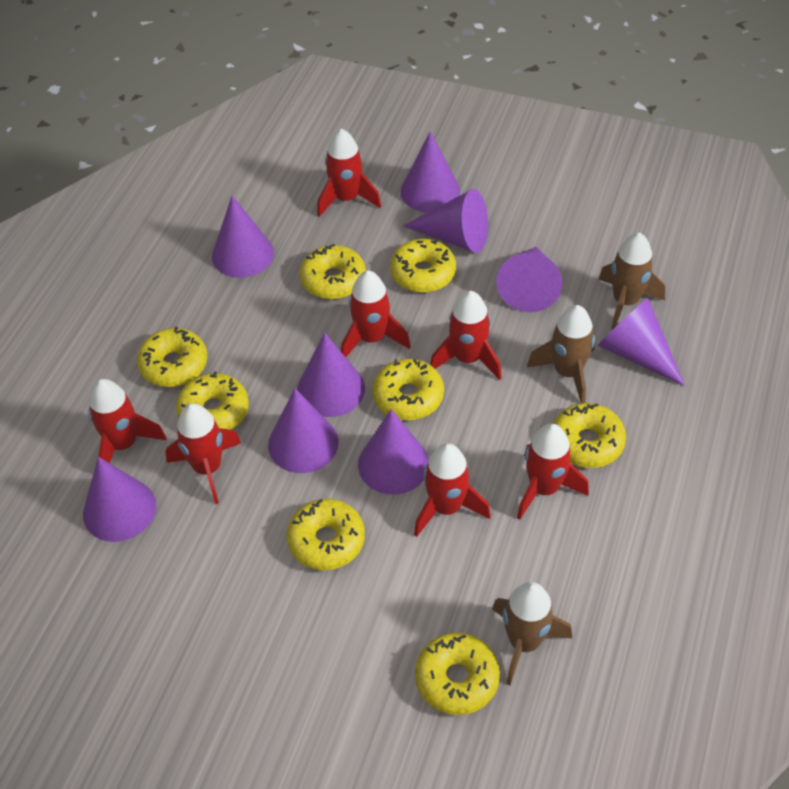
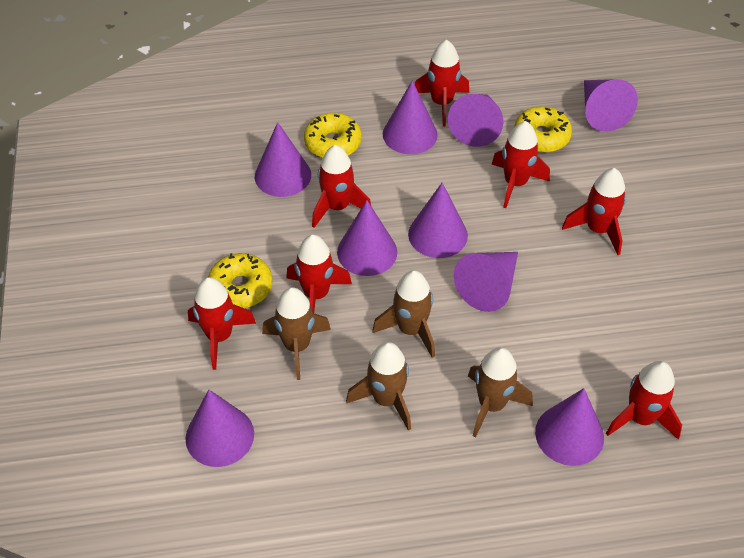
brown rocket: [492,582,572,685] [527,305,595,403] [599,232,665,330] = 3 -> [262,287,331,380] [346,342,411,431] [372,270,435,358] [468,347,533,437] = 4
yellow donut: [137,327,207,387] [176,372,249,430] [287,499,365,570] [300,244,366,299] [373,359,444,420] [390,239,456,293] [415,633,500,715] [553,403,626,468] = 8 -> [208,253,272,308] [304,113,362,158] [514,106,572,152] = 3

